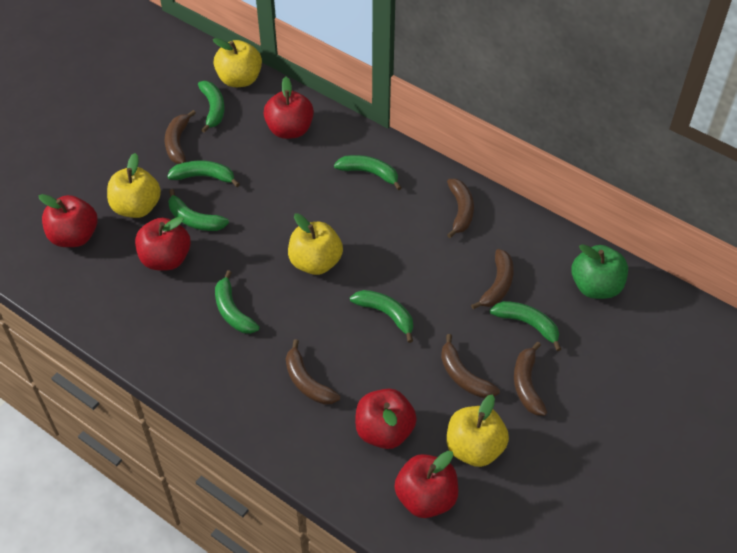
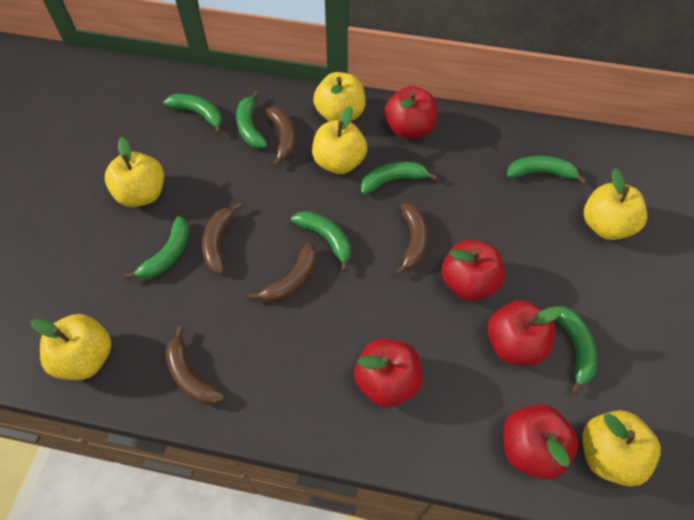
brown banana: [165,110,196,164] [286,339,340,404] [441,334,500,398] [447,179,474,238] [471,249,514,309] [514,342,547,416] = 6 -> [166,326,225,405] [202,202,242,274] [248,242,317,302] [266,107,296,167] [396,203,428,275] = 5
green apple: [571,244,628,299] = 1 -> none = 0
yellow apple: [107,153,161,218] [213,38,262,87] [288,213,343,275] [447,394,509,467] = 4 -> [31,314,112,380] [105,137,164,207] [312,106,367,174] [313,72,366,121] [582,410,661,487] [584,169,647,240] = 6

